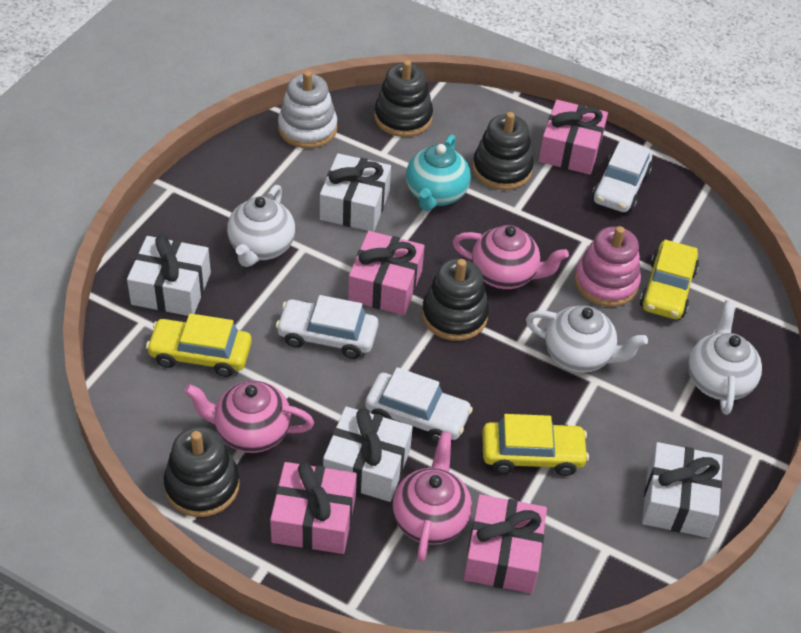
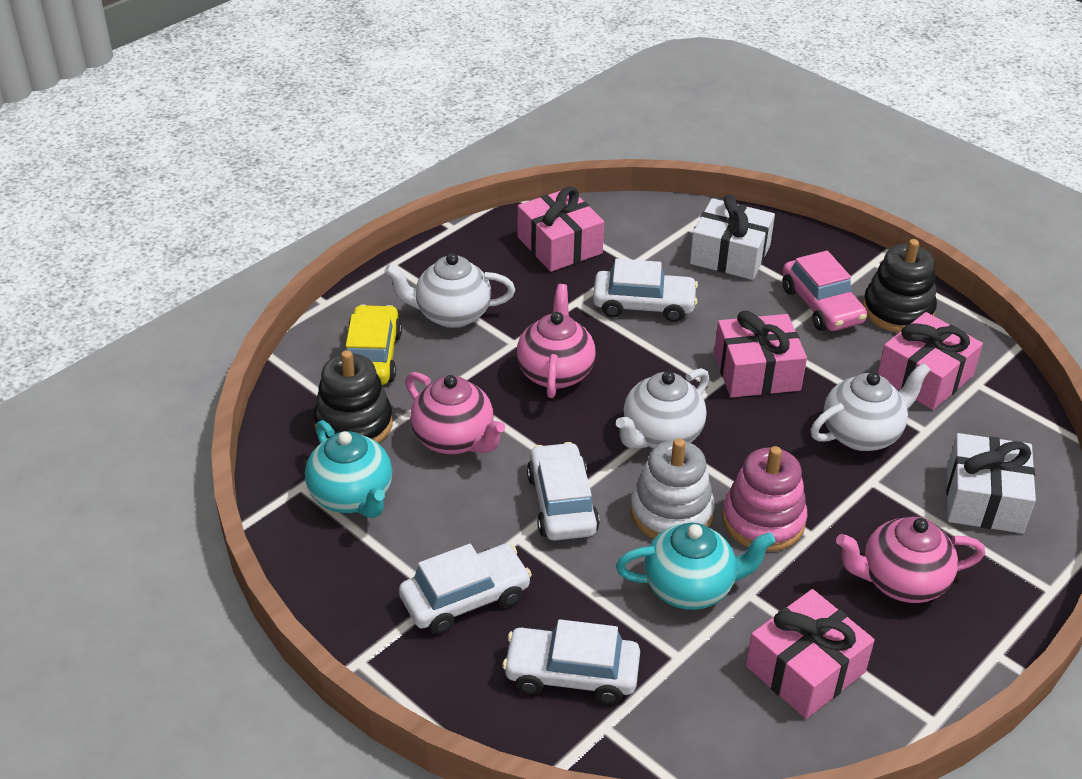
black stacking toy: [164,427,240,517] [374,60,433,137] [422,259,489,341] [473,112,534,190] = 4 -> [313,350,393,443] [863,239,937,333] = 2
pink car: none = 0 -> [782,251,867,331] = 1
turquoise teapot: [406,134,471,211] = 1 -> [305,420,392,518] [616,522,776,610] = 2
white car: [276,295,378,359] [365,367,473,443] [592,140,652,212] = 3 -> [399,544,532,634] [502,619,640,704] [527,442,600,541] [593,259,698,322] = 4
white gift: [127,234,211,316] [320,153,391,232] [323,406,413,502] [642,442,723,538] = 4 -> [690,194,775,280] [946,433,1036,533] = 2
yellow car: [146,313,252,377] [482,414,589,476] [640,240,699,319] = 3 -> [346,305,402,385] = 1

